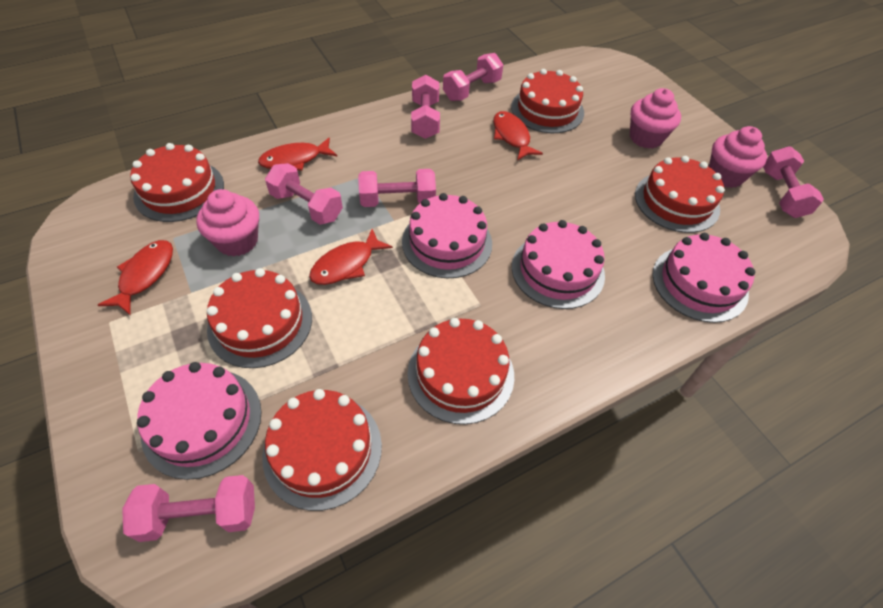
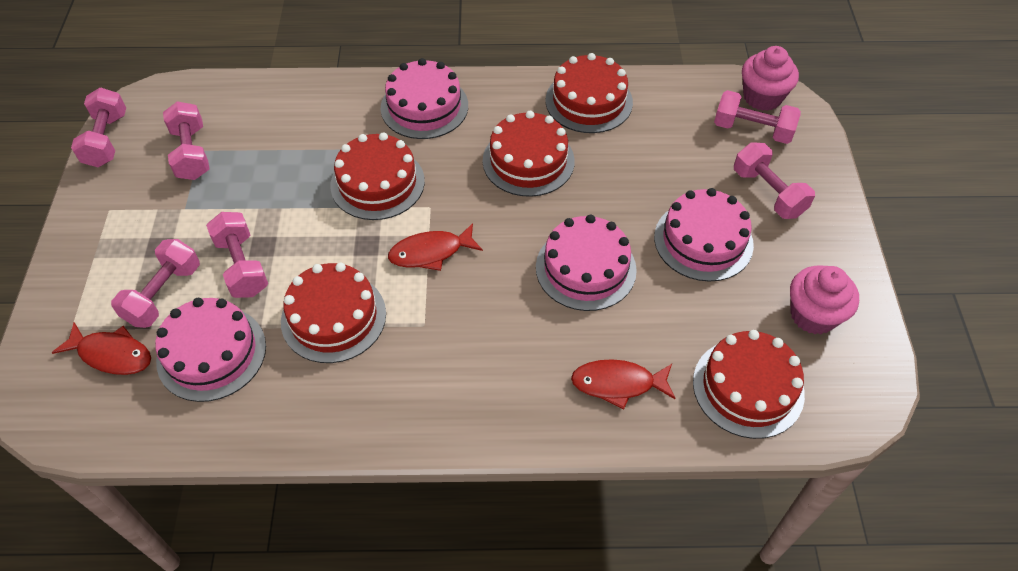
pink cupcake: [196,189,259,257] [630,88,681,149] [709,126,767,188] = 3 -> [742,46,799,111] [790,266,859,334] = 2
red cake: [130,143,224,222] [207,268,312,368] [262,389,382,511] [408,318,514,424] [511,69,584,133] [635,156,724,233] = 6 -> [281,262,386,363] [330,133,425,220] [483,111,575,197] [546,53,633,133] [693,330,805,439] = 5
red fish: [98,240,173,315] [258,137,338,171] [309,229,393,285] [493,111,543,161] = 4 -> [52,322,151,375] [388,223,483,271] [571,359,675,409] = 3

